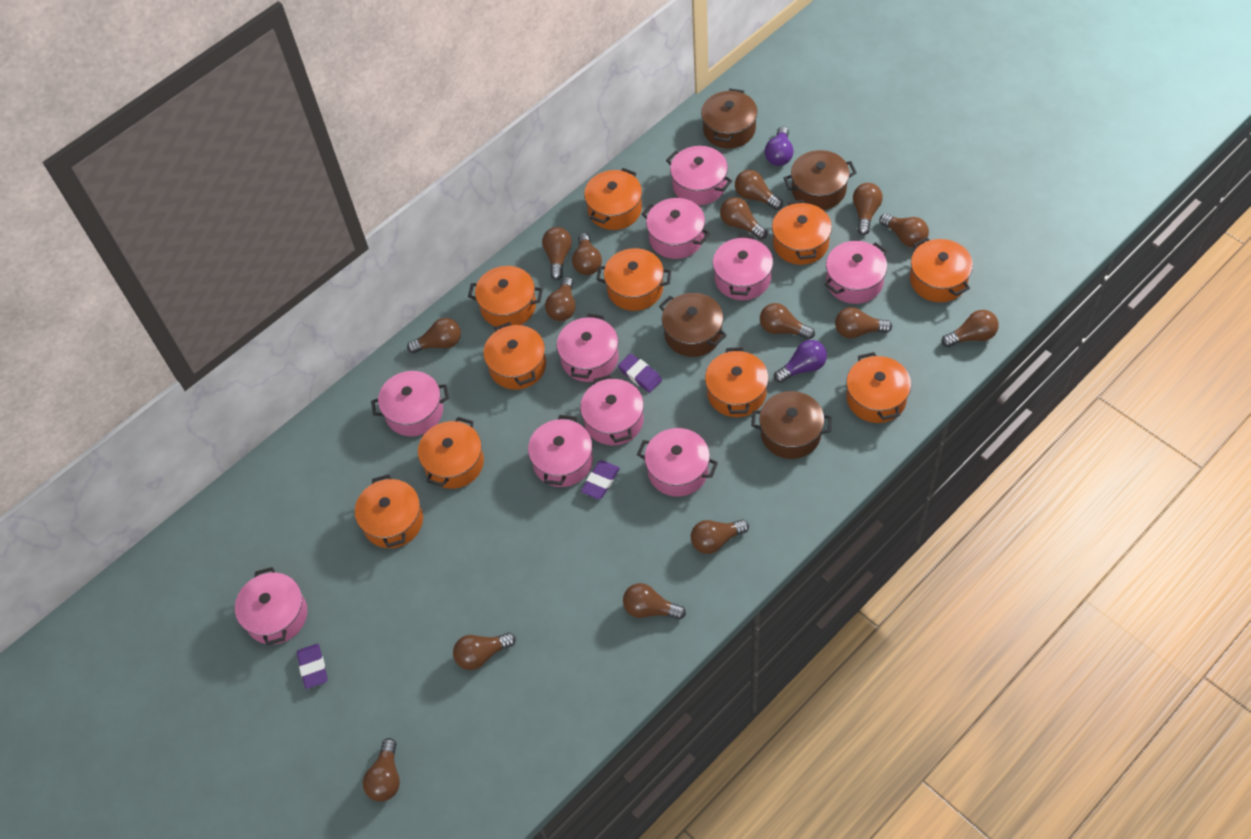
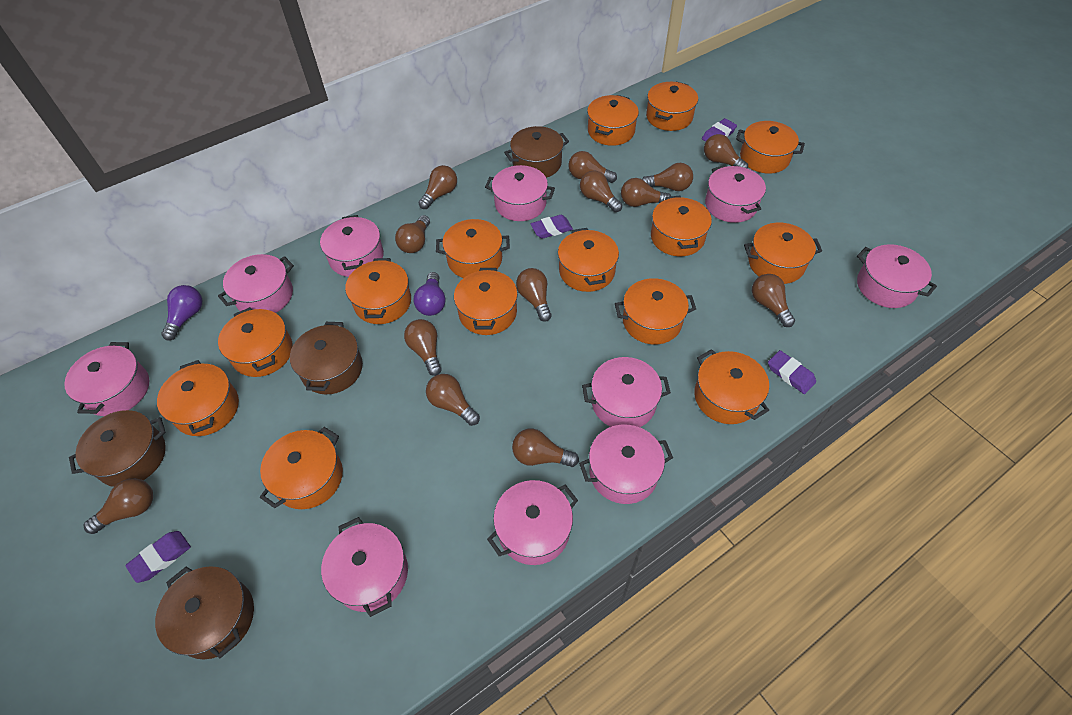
brown light bulb: [363,738,400,802] [407,318,461,353] [453,633,516,670] [542,227,572,280] [545,277,576,321] [572,233,602,275] [623,583,686,620] [691,520,749,554] [720,197,767,240] [735,170,783,210] [760,303,815,340] [835,307,892,339] [853,183,883,235] [880,214,929,247] [942,310,999,347] = 15 -> [84,478,153,534] [395,215,430,253] [404,319,442,376] [418,165,457,209] [426,374,480,426] [512,428,579,467] [516,268,552,322] [569,151,617,183] [580,170,622,212] [621,178,671,207] [642,163,693,191] [704,134,748,169] [752,274,795,327] = 13
orange pot: [355,474,423,548] [418,417,484,489] [468,266,543,327] [483,322,546,390] [584,168,642,230] [596,248,671,311] [705,347,769,417] [772,200,832,265] [846,352,911,423] [910,237,973,302] = 10 -> [157,360,239,436] [218,307,293,377] [260,427,343,509] [345,258,411,324] [436,219,510,278] [454,268,518,335] [558,228,619,292] [587,95,639,146] [615,278,696,345] [646,82,698,131] [651,196,712,256] [694,349,769,424] [736,121,805,174] [744,223,822,284] = 14
purple eraser: [297,643,328,689] [581,460,620,499] [618,353,662,393] = 3 -> [125,531,191,583] [531,215,573,239] [702,118,737,142] [768,350,816,394] = 4

